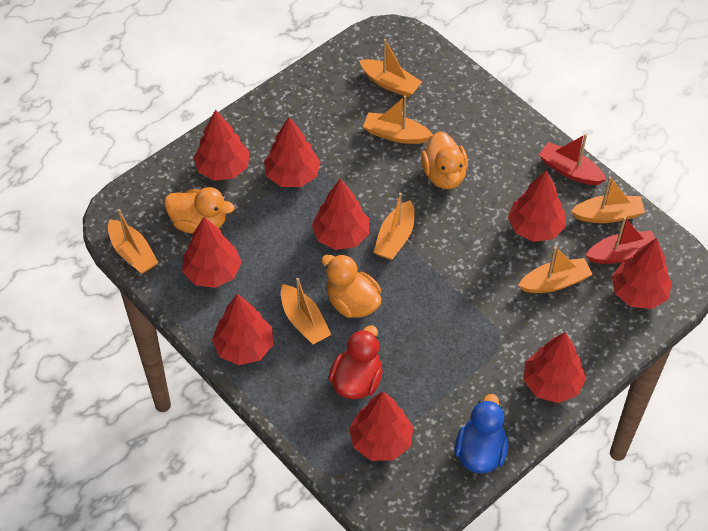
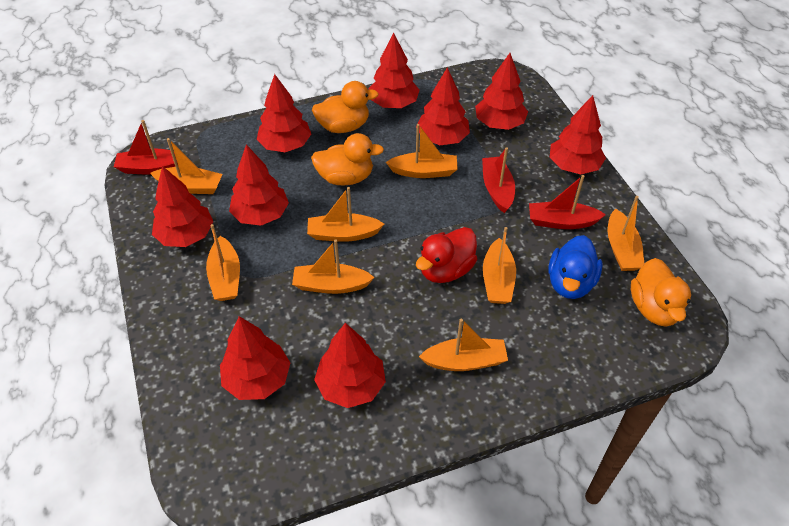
orange boat: [108,209,159,274] [281,278,331,344] [359,39,422,97] [363,96,433,144] [374,193,415,260] [518,246,593,293] [571,176,645,223] = 7 -> [150,138,223,194] [206,224,240,301] [292,240,375,294] [307,187,384,242] [386,124,458,178] [419,319,508,371] [483,227,516,304] [608,196,644,271] = 8
red boat: [539,134,606,185] [586,217,656,264] = 2 -> [114,120,179,175] [482,147,515,213] [529,175,606,229] = 3

